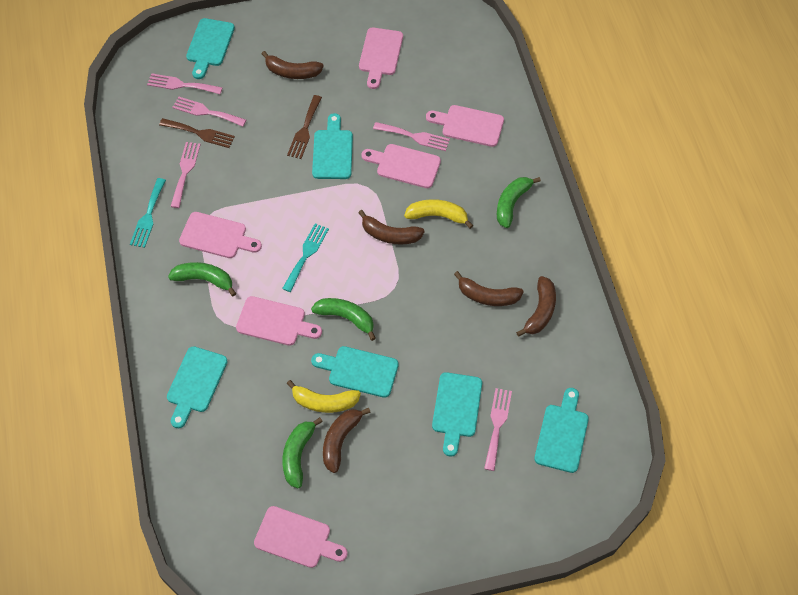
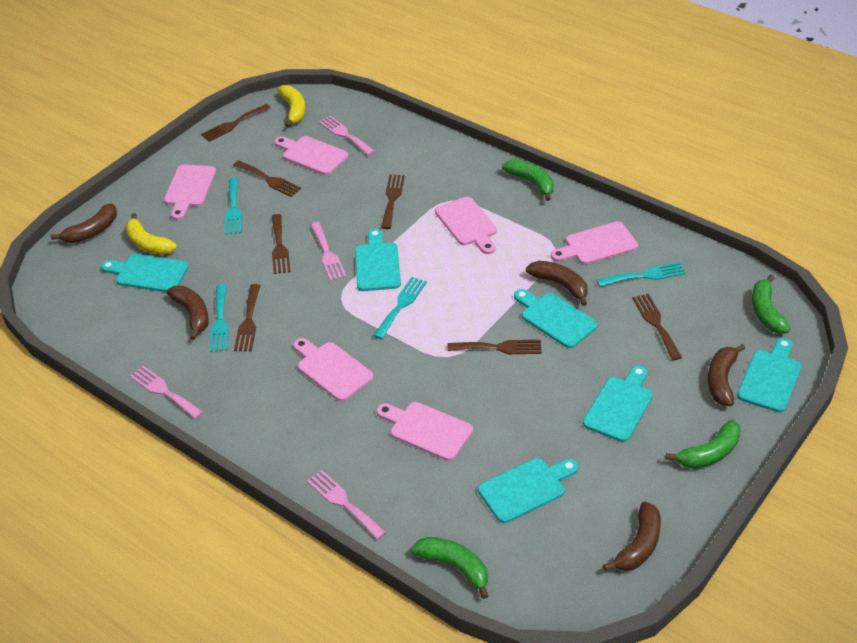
brown fork: [159,118,235,148] [287,95,322,159] = 2 -> [201,104,271,142] [233,160,301,197] [234,284,261,351] [272,214,291,274] [381,175,405,229] [448,340,542,354] [632,294,682,360] = 7
pink fork: [147,73,223,94] [170,142,201,208] [172,96,246,127] [373,122,450,151] [484,388,512,471] = 5 -> [130,366,203,419] [307,470,386,540] [311,222,347,281] [319,116,375,156] = 4
turquoise fork: [130,178,166,248] [282,223,329,292] = 2 -> [210,285,229,352] [225,178,242,235] [373,277,427,339] [597,262,686,287] = 4

